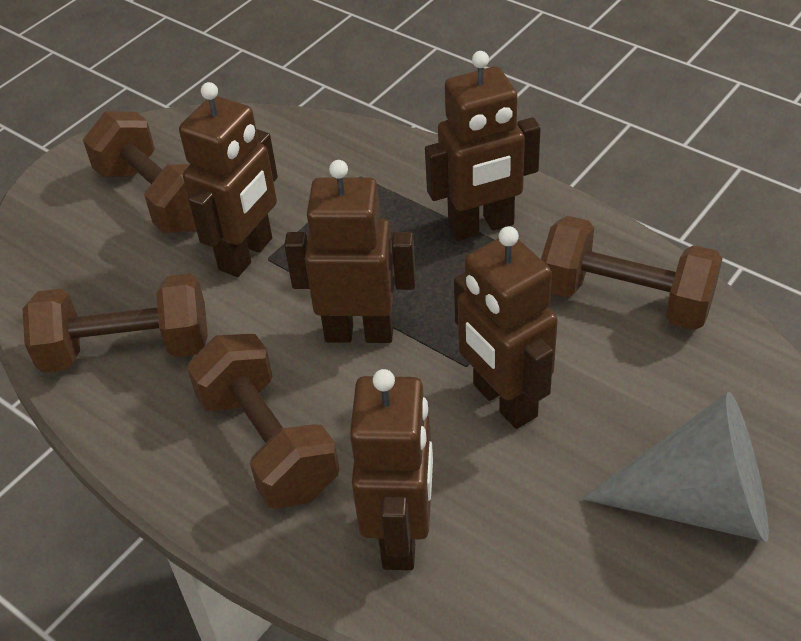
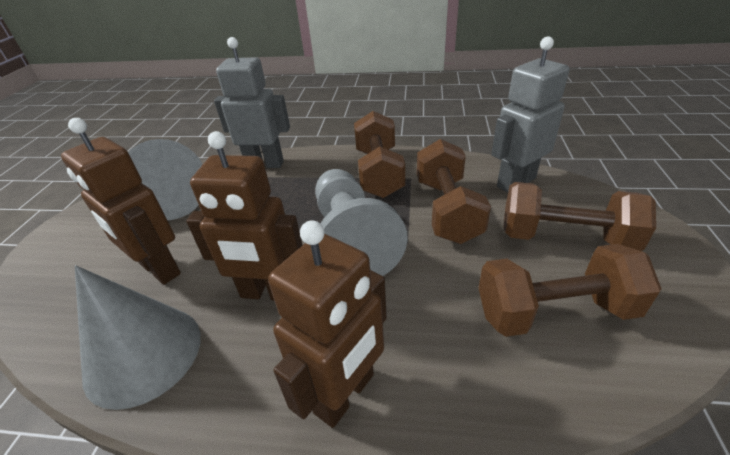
brown robot: [179,82,278,277] [284,160,416,343] [350,369,433,570] [425,51,541,241] [454,226,558,429] = 5 -> [61,118,181,285] [186,131,303,301] [268,220,387,428] = 3
grey cone: [582,392,769,542] = 1 -> [75,265,201,410] [128,139,203,220] = 2
grey pawn: none = 0 -> [315,169,408,276] = 1
grey robot: none = 0 -> [214,37,290,168] [491,36,569,193] = 2

